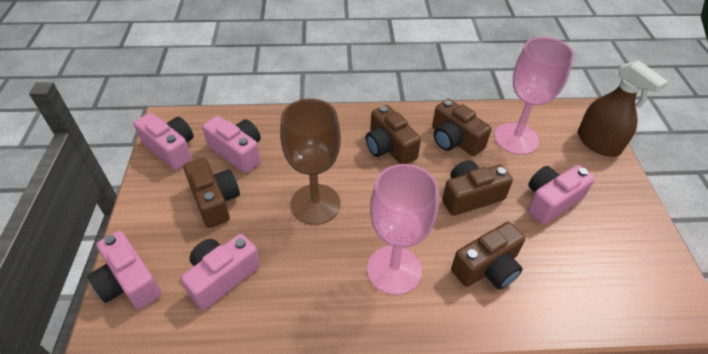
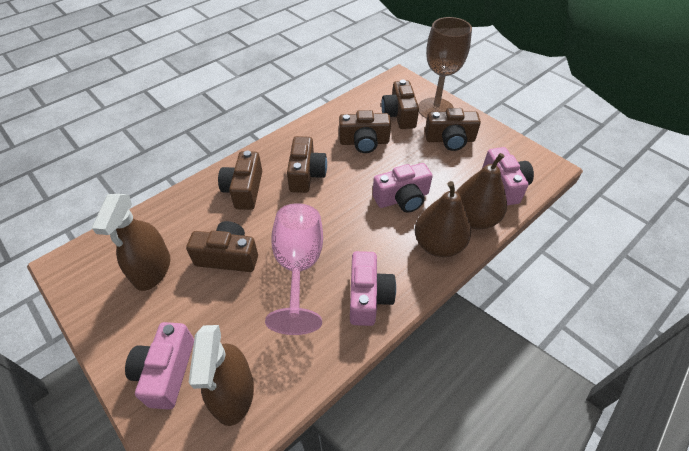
brown camera: [183,158,240,228] [366,105,421,164] [432,99,491,156] [442,160,513,216] [451,222,525,290] = 5 -> [186,221,258,272] [218,151,262,210] [287,136,327,193] [339,110,391,153] [381,79,419,129] [425,108,481,151] = 6
brown pear: none = 0 -> [415,181,471,257] [456,153,507,229] = 2
brown spray bottle: [578,60,668,157] = 1 -> [92,194,170,291] [188,325,254,426] = 2
pink camera: [88,231,162,309] [134,113,194,170] [181,234,260,310] [202,116,261,173] [527,165,595,224] = 5 -> [125,322,194,410] [350,251,396,326] [373,163,433,212] [482,147,534,206] = 4
pink goblet: [367,164,439,295] [494,37,574,155] = 2 -> [265,203,323,335] = 1

